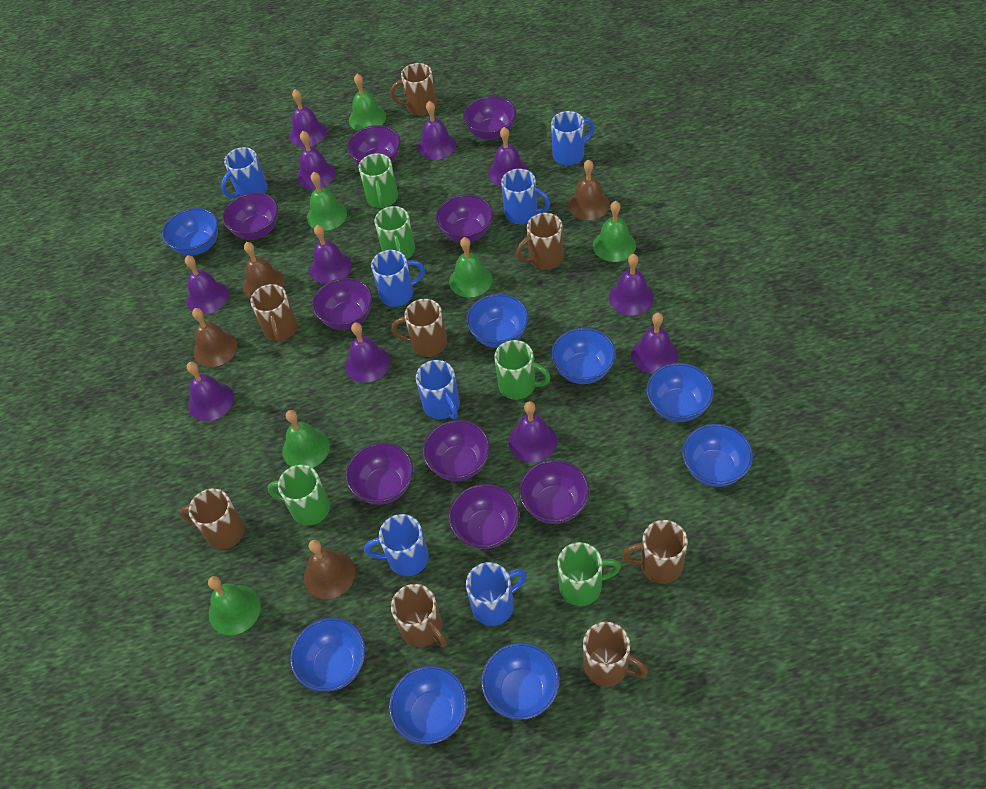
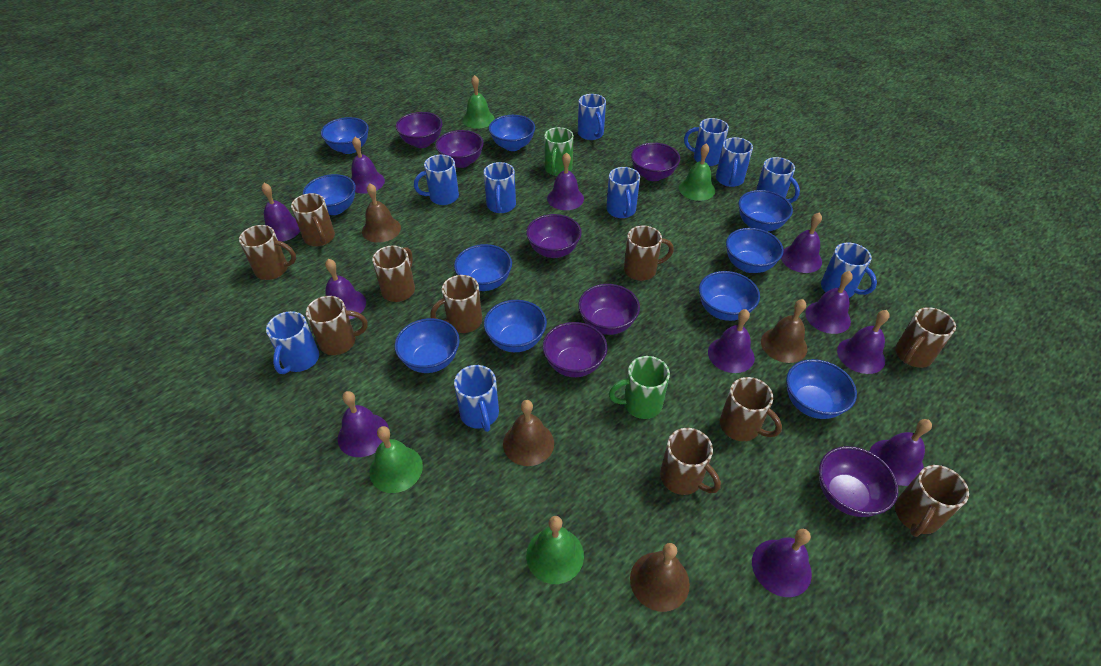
blue bowl: [162,208,218,256] [290,618,366,691] [389,666,467,744] [466,294,529,348] [481,642,560,720] [551,328,616,384] [646,363,714,422] [682,424,753,487] = 8 -> [303,174,356,215] [321,117,369,154] [395,318,460,373] [454,244,512,291] [484,300,547,352] [489,115,535,151] [699,271,760,321] [726,228,784,273] [738,190,793,231] [786,359,857,419] = 10
blue mug: [221,147,268,198] [364,514,429,576] [371,250,425,307] [416,360,460,420] [466,562,527,626] [501,169,550,224] [551,111,594,166] = 7 -> [266,311,319,374] [414,155,459,205] [454,365,499,432] [484,162,516,213] [578,94,606,140] [606,167,640,218] [684,118,729,166] [716,137,753,187] [756,157,800,203] [821,243,877,298] = 10
brown mug: [180,488,245,549] [250,284,298,343] [390,63,437,115] [391,299,447,357] [391,584,447,647] [516,213,563,270] [583,622,648,687] [622,520,688,584] = 8 -> [239,225,296,280] [291,193,335,246] [306,296,368,355] [372,246,415,302] [430,275,482,333] [624,226,674,281] [660,428,721,495] [720,377,782,441] [895,307,956,368] [895,465,969,537] = 10
green bell: [208,576,261,635] [282,410,330,468] [307,172,347,231] [349,74,386,131] [449,237,492,297] [593,201,636,262] = 6 -> [370,426,423,493] [463,75,495,129] [526,516,584,584] [679,143,715,201] = 4
green mug: [267,465,330,526] [359,153,398,208] [374,206,415,259] [494,340,551,400] [557,542,621,606] = 5 -> [544,127,574,176] [609,356,670,419] = 2
purple bowl: [222,193,278,240] [312,278,372,330] [345,442,413,505] [347,125,401,165] [423,420,490,481] [436,194,493,242] [449,484,519,549] [463,96,516,140] [519,460,589,524] = 9 -> [396,112,442,148] [435,130,484,168] [526,214,582,258] [543,322,607,377] [578,284,640,335] [631,143,680,181] [819,446,898,517] = 7

